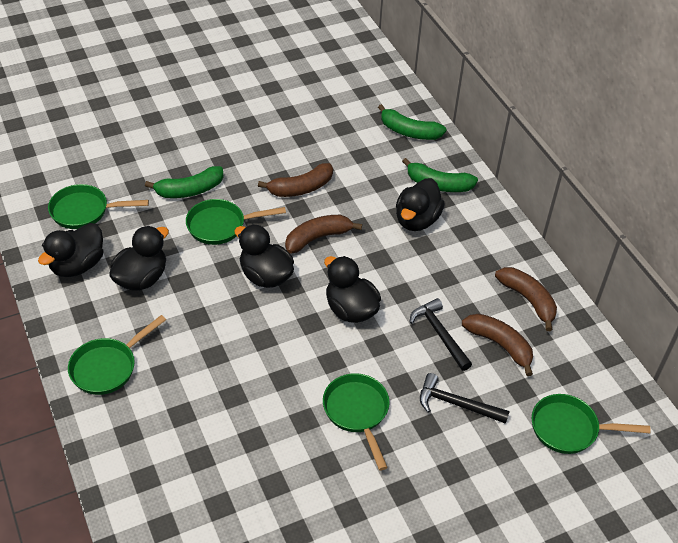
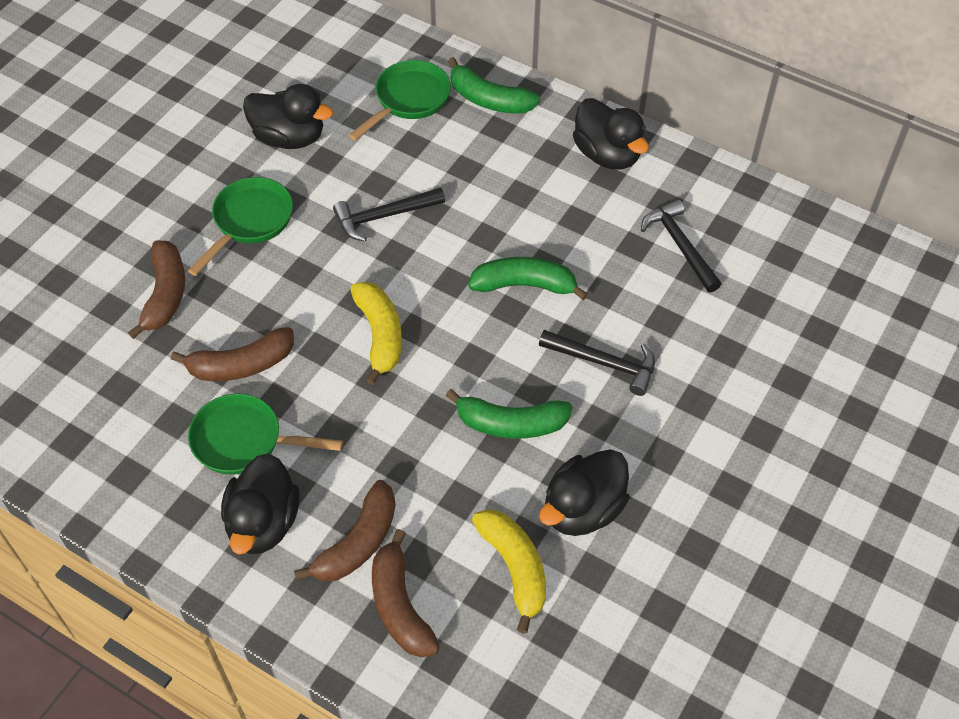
black duck: [38,223,104,277] [109,226,169,291] [234,224,294,288] [324,256,381,323] [396,178,445,231] = 5 -> [221,453,300,554] [243,84,333,149] [539,449,630,536] [573,98,649,169] = 4
black hammer: [409,298,472,371] [420,373,510,424] = 2 -> [333,187,445,242] [539,330,655,396] [641,199,721,293] = 3
green pan: [48,184,149,229] [68,315,166,395] [186,199,286,245] [323,373,390,470] [532,394,651,454] = 5 -> [188,177,293,276] [188,393,343,475] [349,60,451,140] = 3
yellow banana: none = 0 -> [350,282,402,385] [472,509,546,634] = 2

